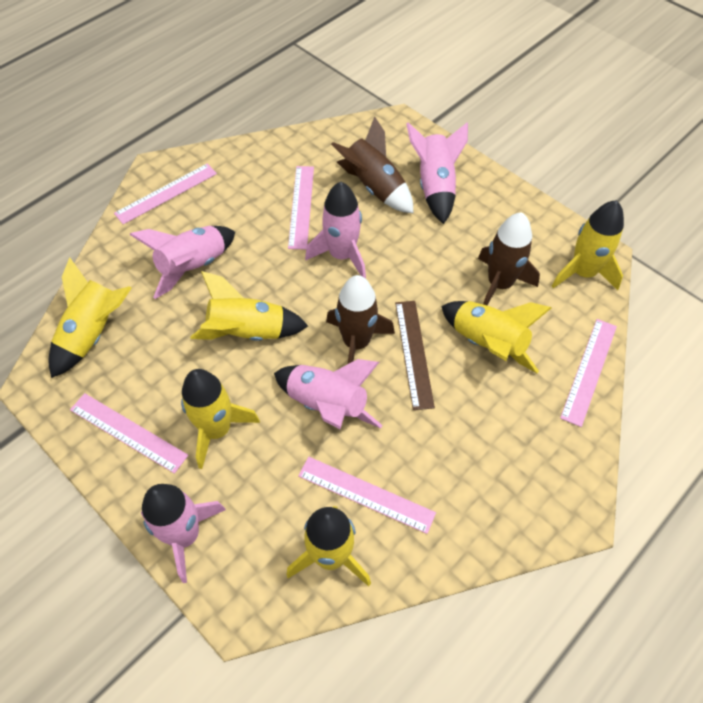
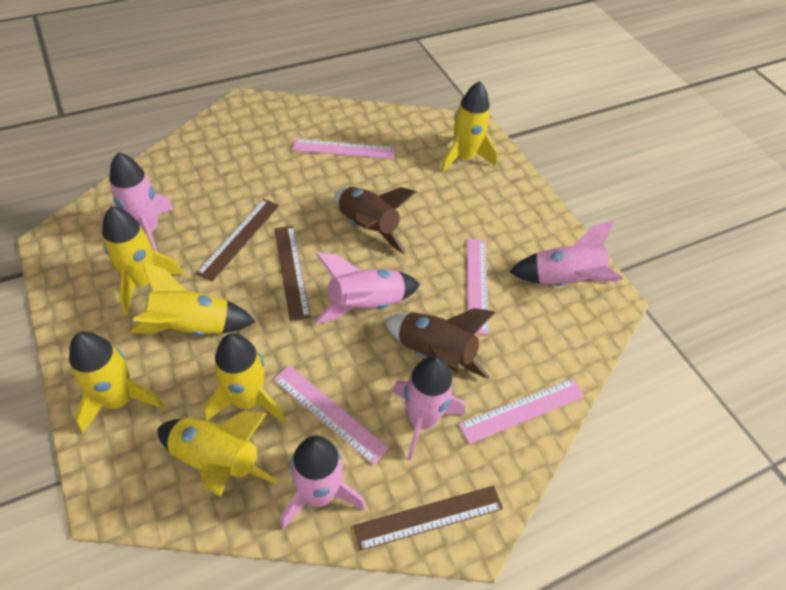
brown rocket: [326,275,395,364] [331,116,414,214] [478,212,540,305] = 3 -> [334,187,416,254] [384,308,495,379] = 2
brown ruler: [395,301,435,410] = 1 -> [196,199,279,282] [274,226,311,321] [353,486,503,551] = 3
pink ruler: [70,393,188,474] [114,164,217,224] [288,166,314,249] [298,457,436,534] [560,319,617,427] = 5 -> [273,365,389,465] [293,139,395,159] [459,378,585,444] [467,239,489,335] = 4

